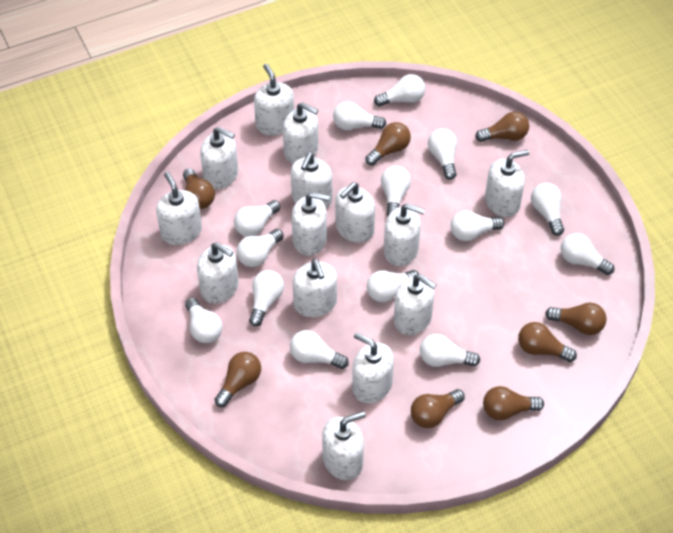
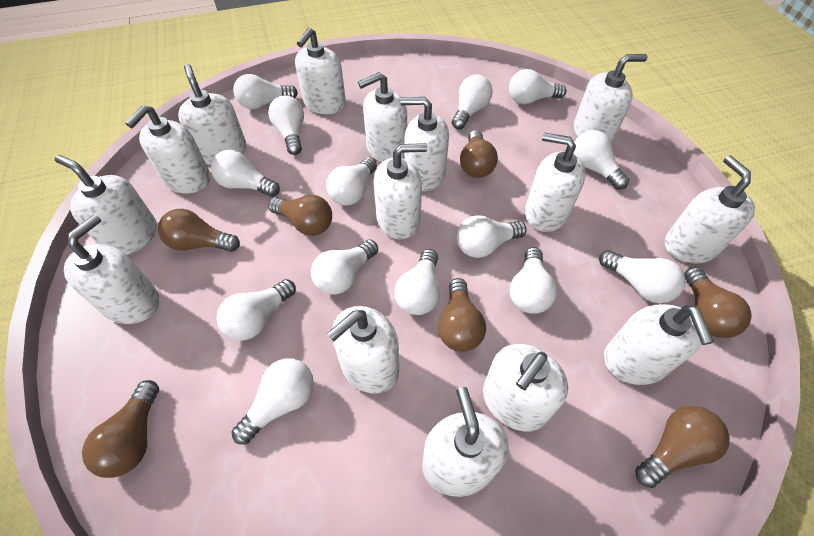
brown light bulb: [183,168,215,209] [215,352,261,407] [365,122,411,166] [411,389,465,428] [475,112,529,142] [483,386,544,420] [518,322,577,362] [545,303,607,335] = 8 -> [82,380,159,478] [158,209,240,252] [268,195,332,236] [438,278,486,352] [460,130,498,178] [635,406,730,488] [684,267,752,338] = 7
white soap dispenser: [156,172,202,245] [197,242,239,304] [200,127,238,189] [254,64,294,135] [283,102,318,164] [291,153,332,208] [292,192,330,256] [293,259,337,317] [322,411,366,480] [335,182,375,243] [352,332,394,404] [384,203,425,266] [394,274,437,335] [485,150,529,217] = 14 -> [55,155,157,255] [64,215,159,324] [125,105,210,194] [178,64,247,165] [295,28,346,114] [327,306,399,394] [358,72,407,162] [373,143,427,239] [400,97,449,191] [422,387,509,497] [483,344,568,432] [525,133,586,232] [574,54,648,143] [604,304,714,385] [665,155,755,263] = 15

